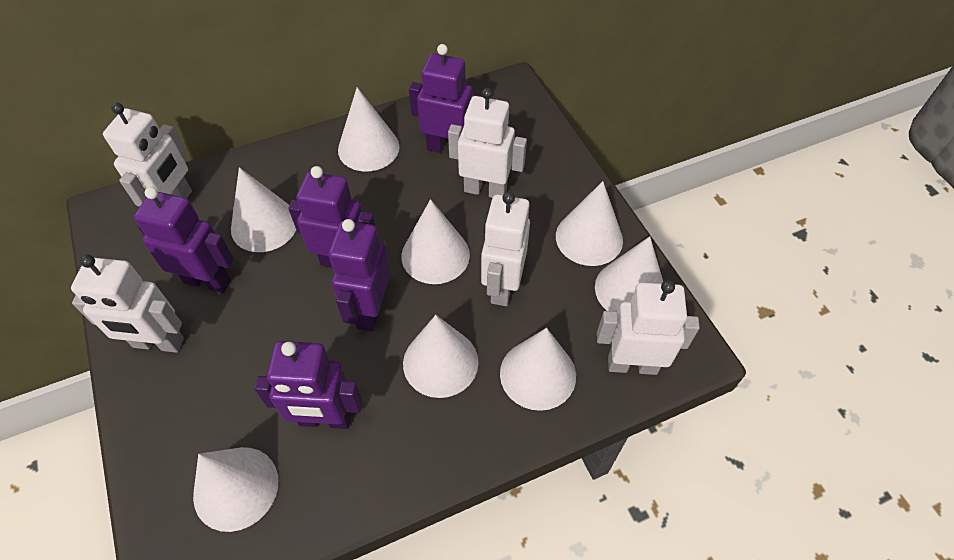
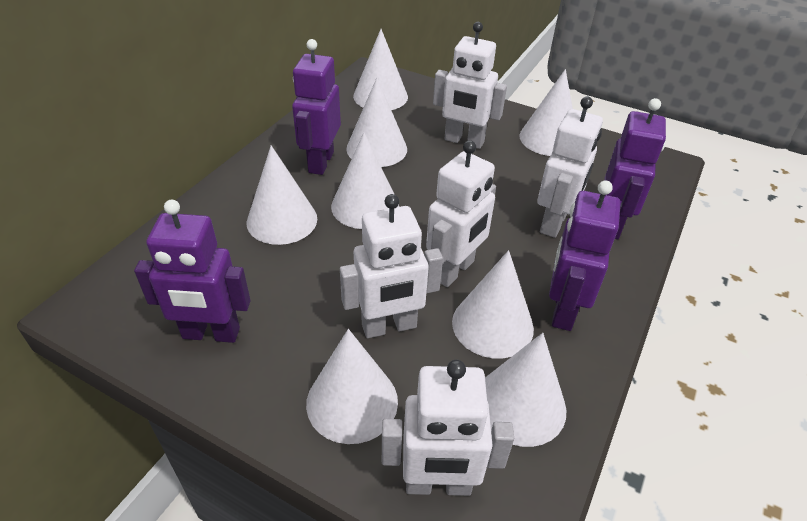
purple robot: [134,187,234,293] [254,341,363,429] [288,166,376,268] [328,219,391,332] [409,44,482,153] = 5 -> [134,200,251,343] [292,39,341,175] [549,180,621,331] [604,98,666,239] = 4

